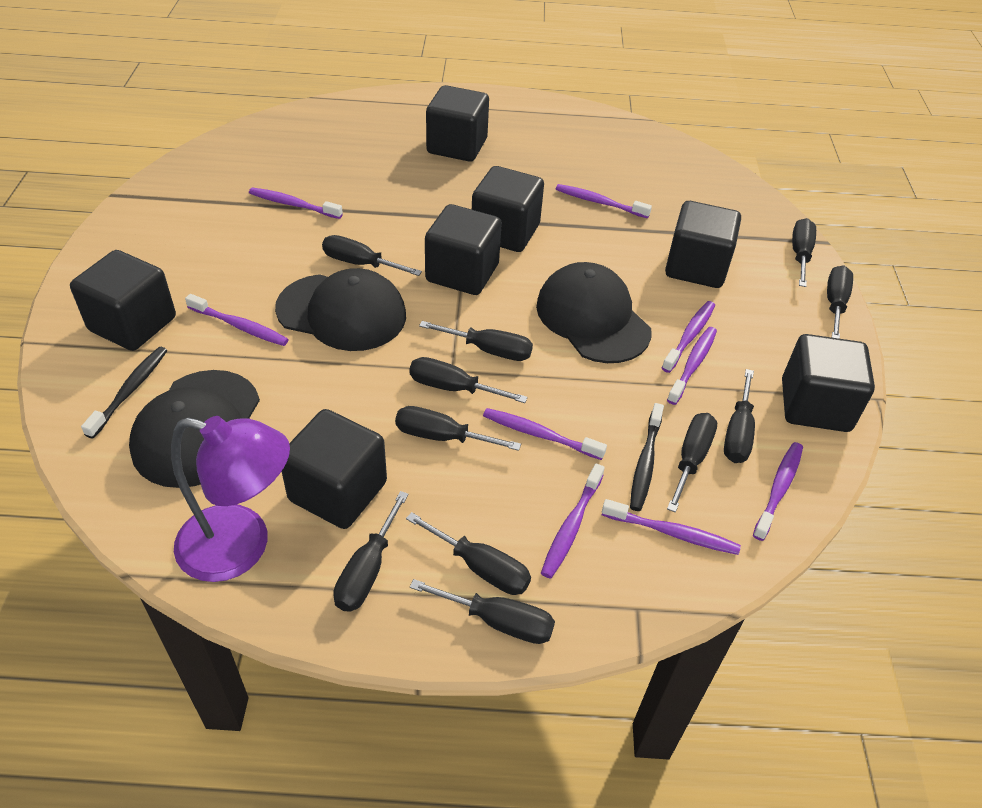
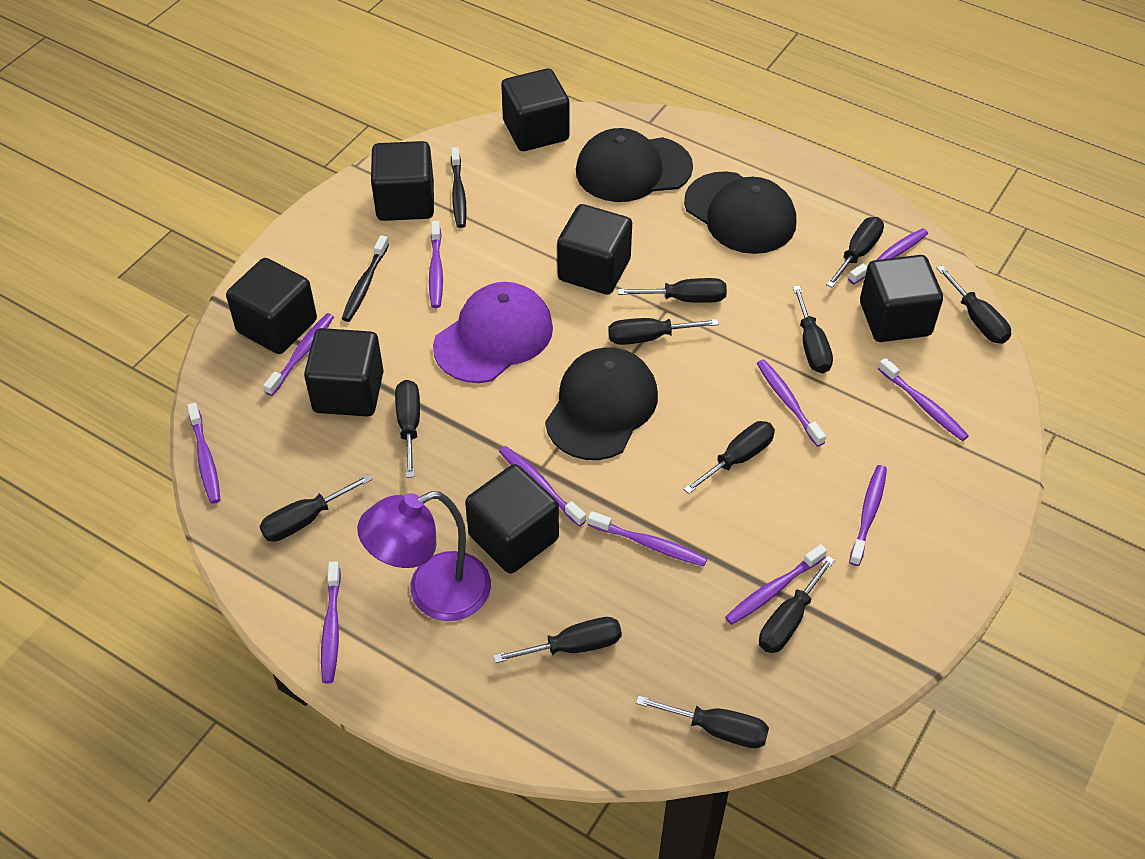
purple cap: none = 0 -> [433,282,553,383] = 1
purple toothbrush: [185,294,289,346] [249,188,343,219] [483,408,607,460] [541,463,605,579] [556,184,652,218] [602,499,741,555] [662,301,715,373] [667,327,717,405] [753,442,803,541] = 9 -> [187,403,220,504] [263,313,334,396] [321,561,341,683] [429,221,443,308] [499,446,586,527] [588,511,707,566] [725,544,827,625] [757,359,826,447] [848,228,928,284] [849,465,887,566] [878,358,969,441] = 11

